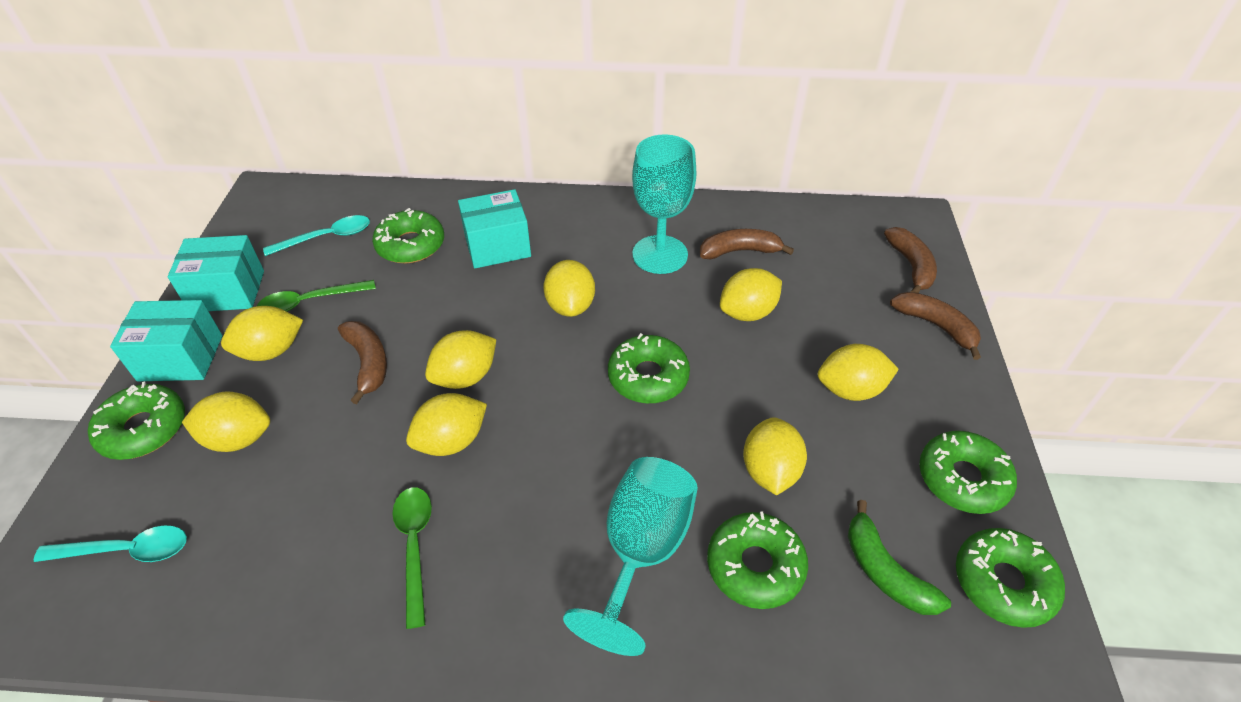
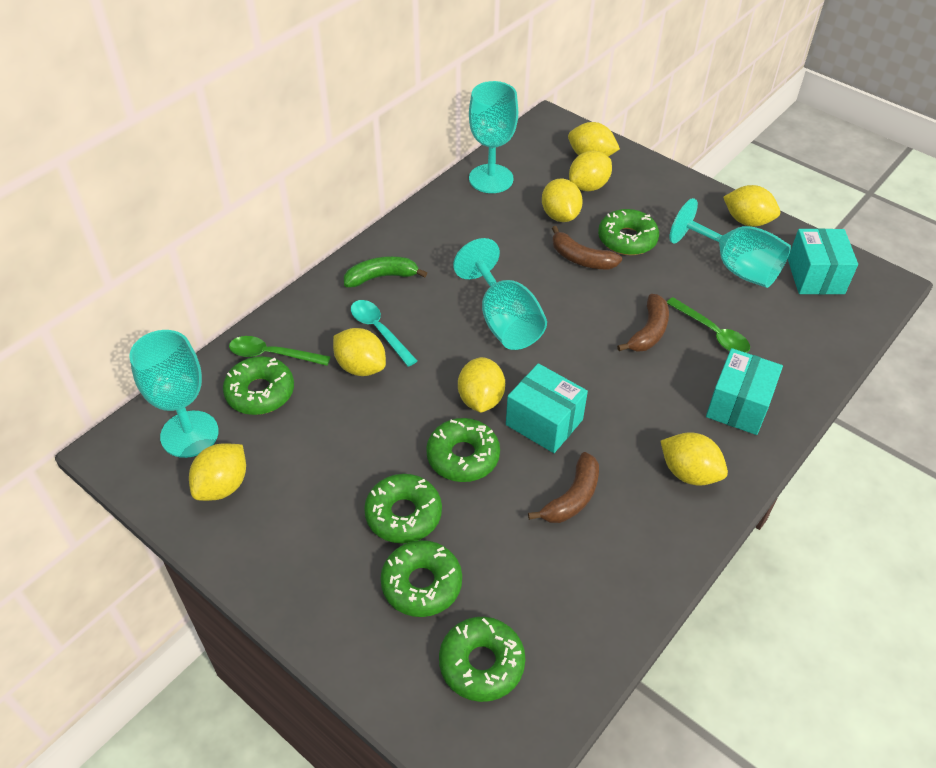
brown banana: [338,321,387,404] [700,229,794,259] [884,227,937,293] [890,292,981,360] = 4 -> [528,452,599,523] [552,226,622,269] [617,294,669,352] = 3
turquoise goblet: [563,457,698,656] [632,135,697,274] = 2 -> [129,330,219,458] [453,238,547,350] [469,81,518,193] [669,198,791,288] = 4
turquoise spoon: [33,526,187,562] [263,215,370,256] = 2 -> [351,300,417,367] = 1

